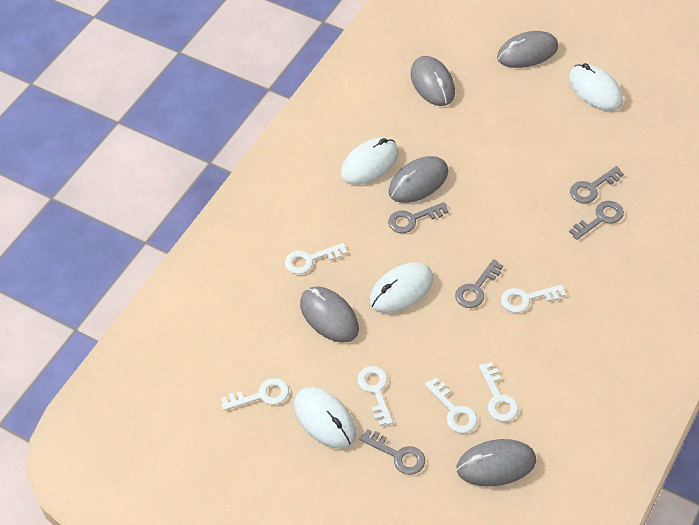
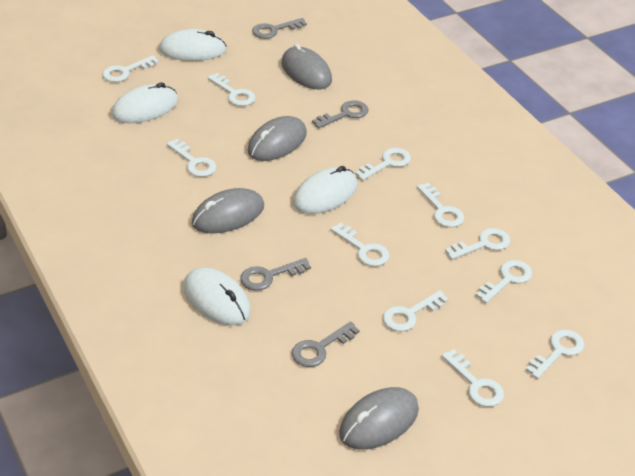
grey key: [360,429,425,475] [388,202,449,233] [455,259,503,308] [569,201,624,240] [570,166,624,203] = 5 -> [240,258,311,291] [252,18,307,39] [292,321,360,367] [312,100,369,129] = 4
grey mouse: [300,286,359,343] [389,156,448,203] [411,56,455,106] [457,439,536,486] [497,31,558,68] = 5 -> [192,188,264,234] [247,116,307,161] [281,44,332,89] [339,387,419,450] = 4
white key: [221,378,289,411] [285,243,347,274] [357,366,393,426] [425,378,477,433] [479,362,519,422] [501,284,566,313] = 6 -> [102,55,159,82] [166,139,216,177] [207,73,256,106] [330,223,389,266] [355,148,411,181] [383,290,448,331] [417,183,464,227] [442,349,504,407] [445,228,510,260] [475,260,532,303] [526,329,584,379] = 11

